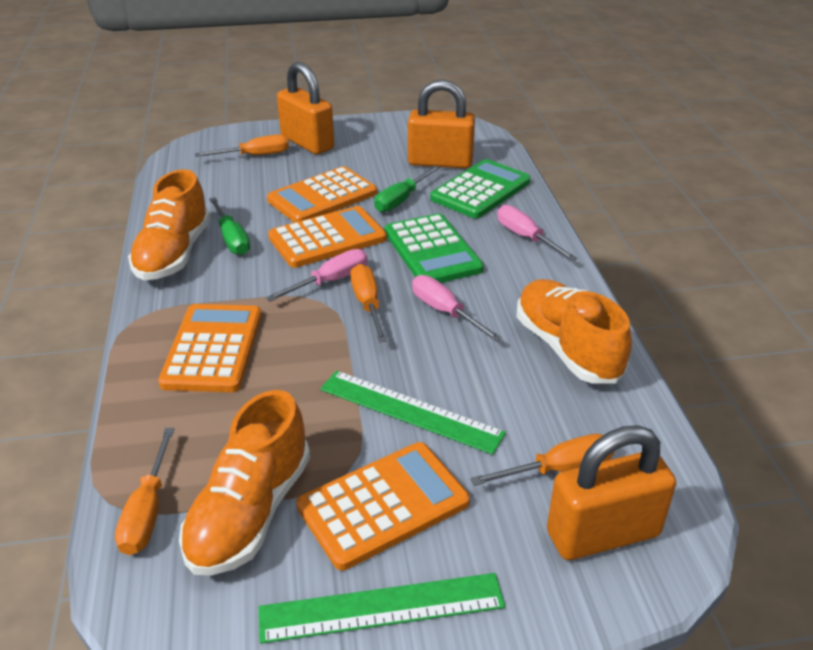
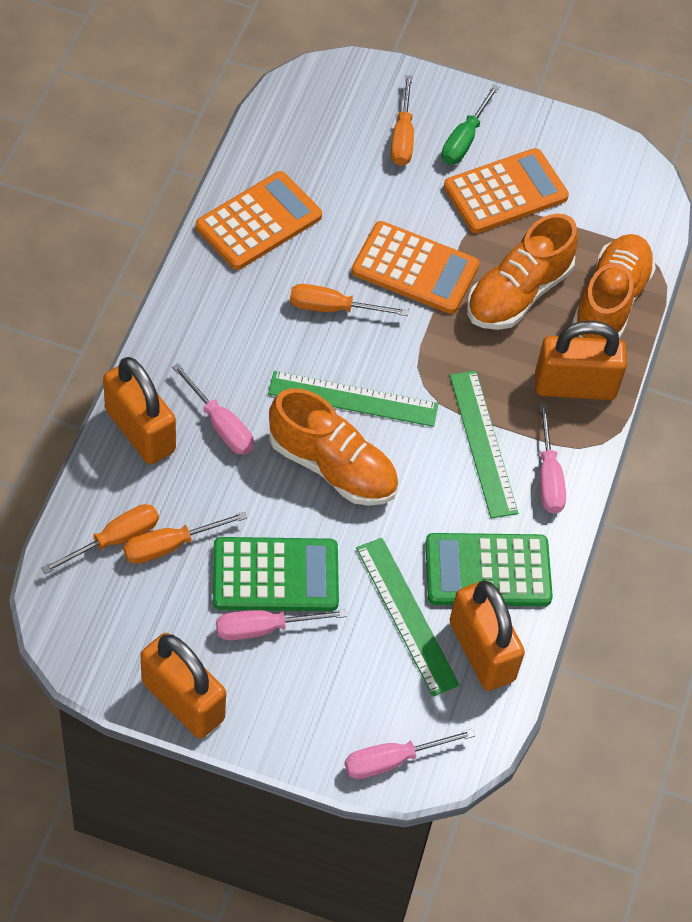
green ruler: [259,573,505,644] [320,371,506,455] = 2 -> [268,371,438,427] [356,538,460,696] [449,371,518,518] = 3
green screwdriver: [209,197,250,255] [374,165,440,212] = 2 -> [441,84,499,165] = 1
orange calculator: [158,304,262,392] [267,166,377,223] [268,206,387,268] [296,442,470,570] = 4 -> [196,171,322,270] [351,221,479,314] [444,148,569,234] = 3
orange padlock: [277,62,334,154] [408,80,475,168] [547,425,676,560] = 3 -> [103,357,176,464] [141,633,226,739] [450,580,525,691] [535,321,627,400] = 4
pink screwdriver: [266,249,368,301] [412,275,502,342] [497,205,577,261] = 3 -> [172,363,254,455] [216,609,347,640] [345,729,475,779] [539,404,566,513] = 4

